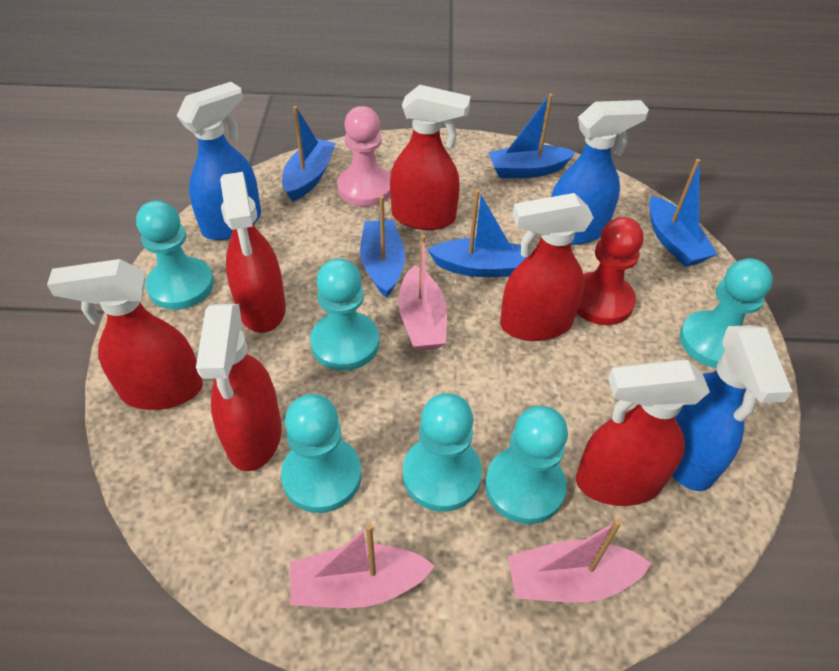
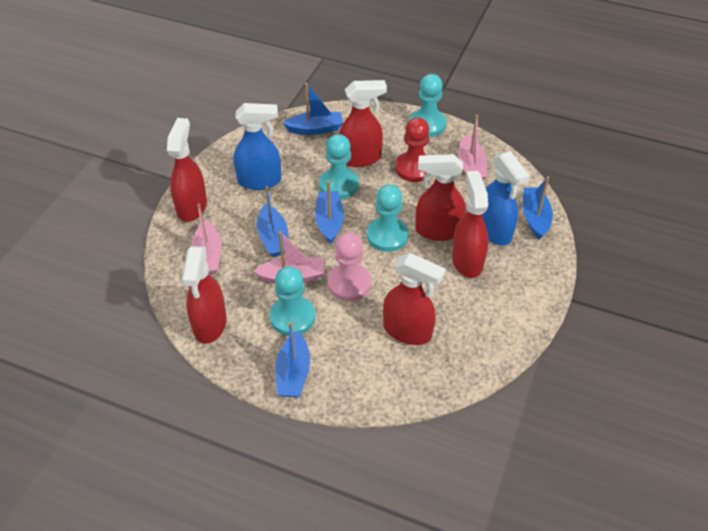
blue spray bottle: [176,82,261,240] [551,100,649,245] [672,325,792,491] = 3 -> [234,103,281,190] [482,151,529,245] = 2
turquoise pawn: [136,201,214,310] [281,394,362,513] [310,258,379,371] [403,393,482,512] [485,406,568,524] [680,258,773,368] = 6 -> [270,266,315,336] [319,134,359,199] [367,185,409,252] [410,74,446,137] = 4

